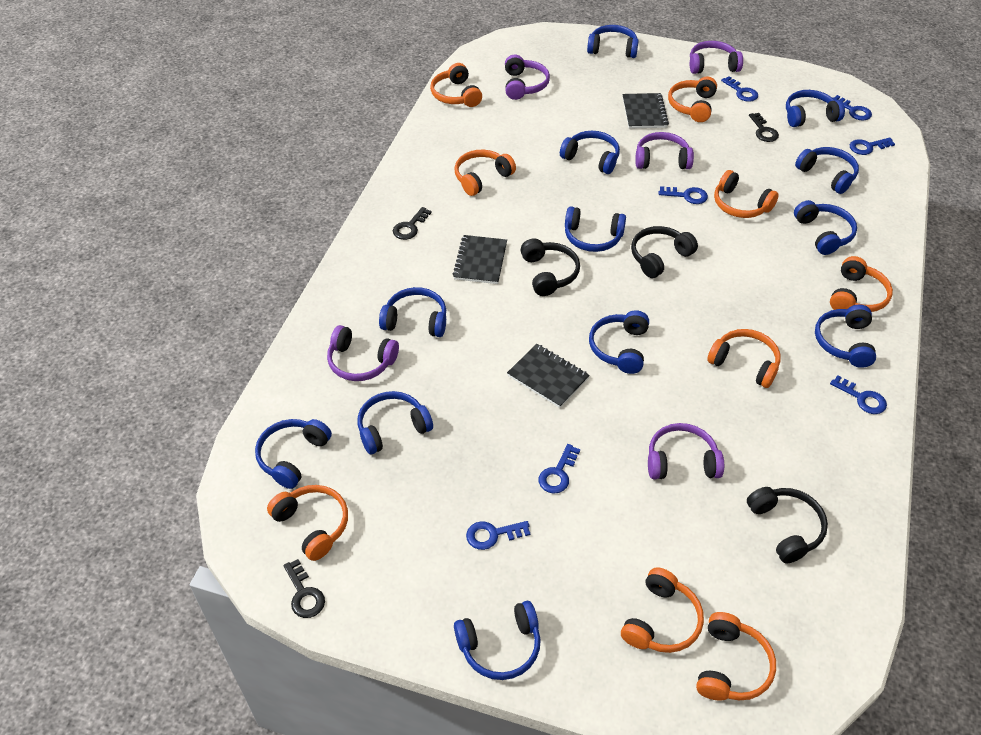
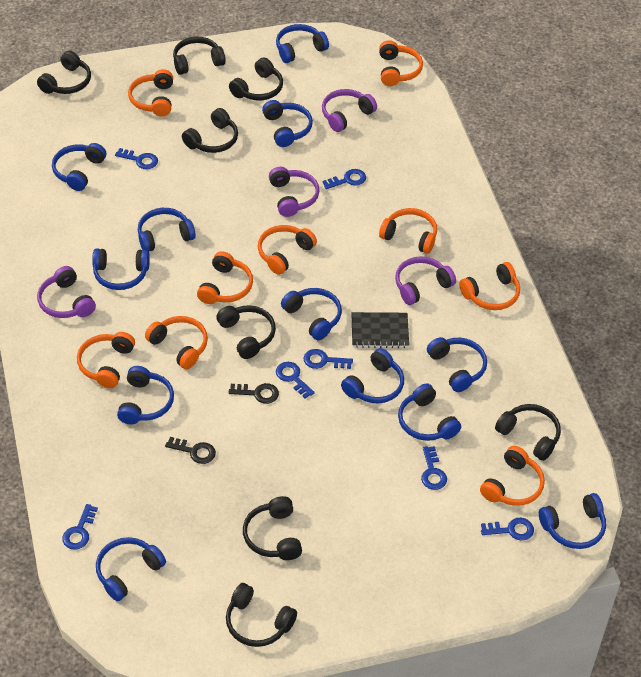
black headphones: [521,238,580,296] [631,226,698,278] [747,487,828,563] = 3 -> [37,51,91,94] [173,37,226,75] [182,108,238,153] [216,305,276,359] [226,583,297,647] [229,57,283,101] [243,496,302,560] [495,404,561,461] = 8
black key: [283,559,325,618] [393,207,432,240] [749,113,779,142] = 3 -> [165,437,216,464] [229,383,279,404] = 2
black notebook: [453,235,507,284] [507,344,590,408] [622,93,669,129] = 3 -> [352,312,409,348] = 1
purple headphones: [327,325,399,381] [505,54,550,100] [635,132,694,169] [648,423,724,479] [690,41,743,74] = 5 -> [37,266,96,318] [269,167,319,217] [322,89,377,132] [395,256,456,305] = 4

